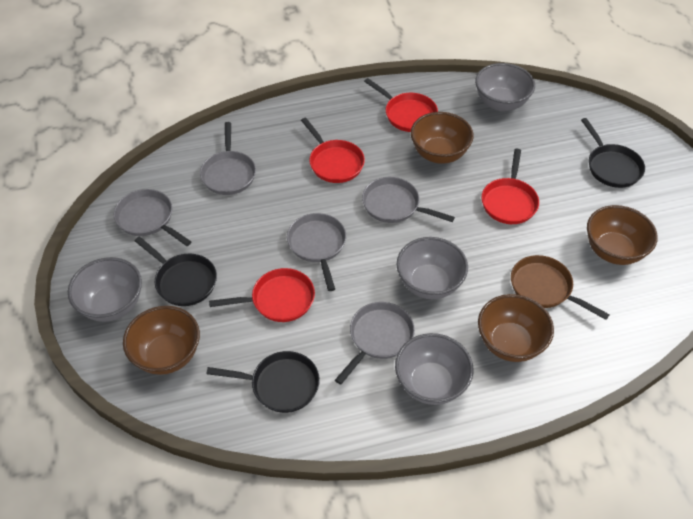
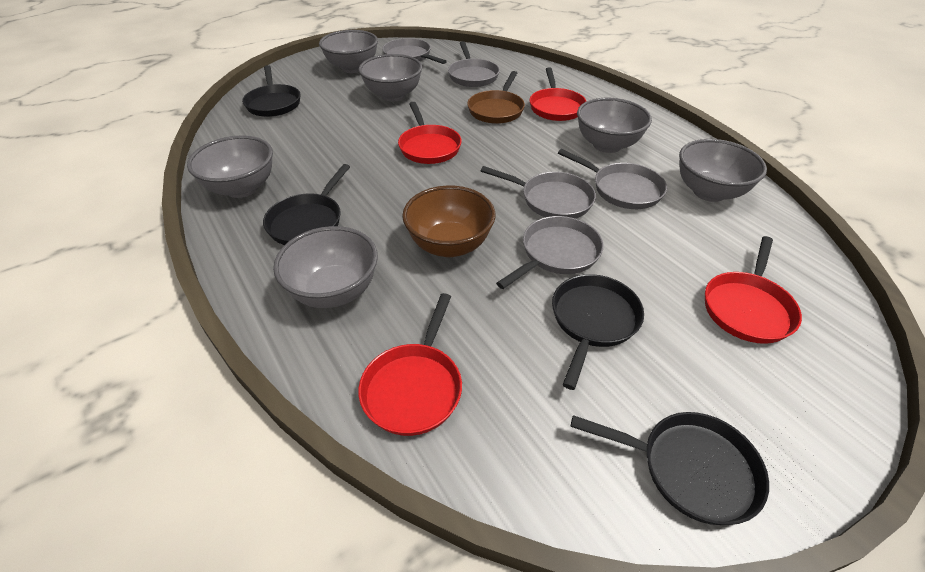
black pan: [135,237,217,306] [206,351,320,413] [581,118,645,188] = 3 -> [242,65,300,117] [263,164,350,245] [552,274,644,390] [570,412,769,525] = 4
brown bowl: [123,306,200,375] [411,112,474,164] [478,294,554,362] [587,205,658,265] = 4 -> [402,185,495,257] = 1
grey bowl: [68,257,142,322] [395,333,473,405] [396,237,468,299] [475,63,535,111] = 4 -> [187,135,273,198] [273,226,378,308] [319,30,378,73] [359,54,423,102] [577,98,652,153] [679,139,767,202] = 6

